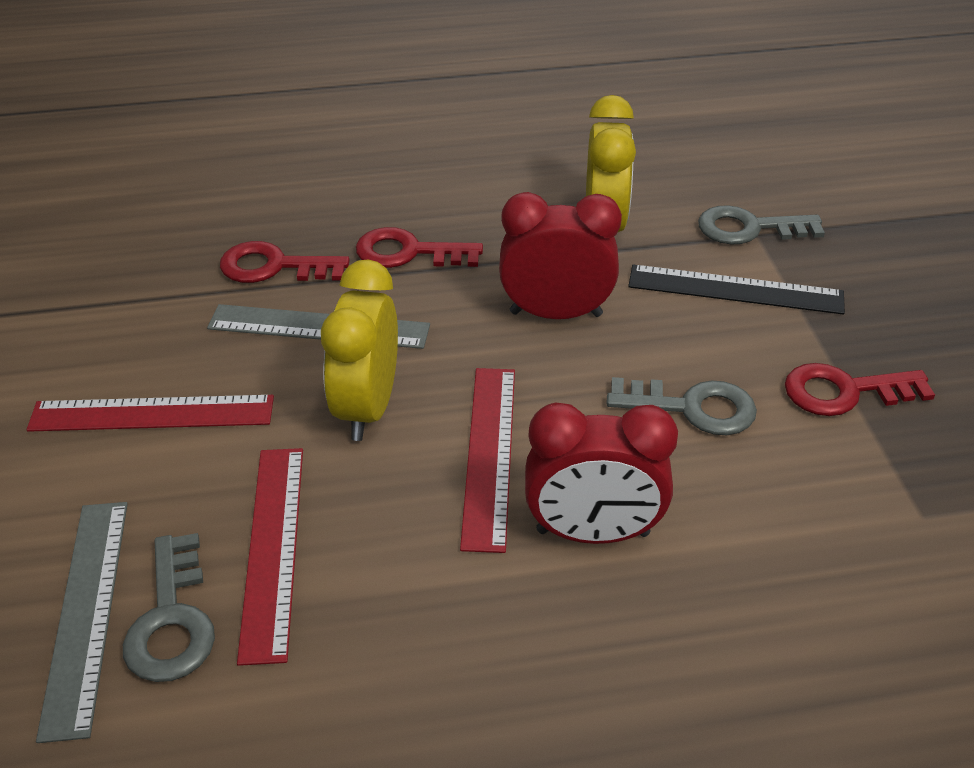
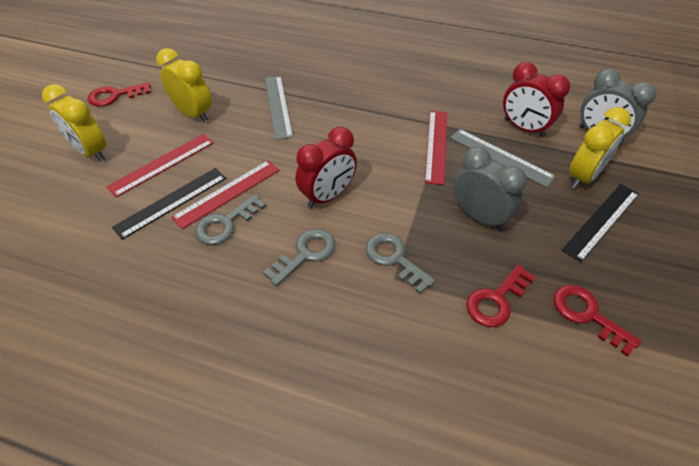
black ruler: [628,264,845,315] = 1 -> [112,168,226,240] [562,184,639,262] = 2
grey clock: none = 0 -> [454,147,527,230] [579,69,656,145] = 2
yellow clock: [321,259,398,441] [586,95,636,233] = 2 -> [42,84,106,162] [156,48,212,122] [569,107,631,189] = 3

